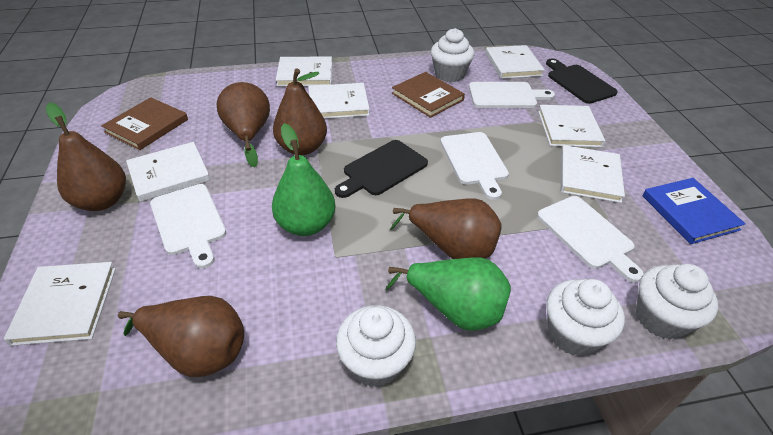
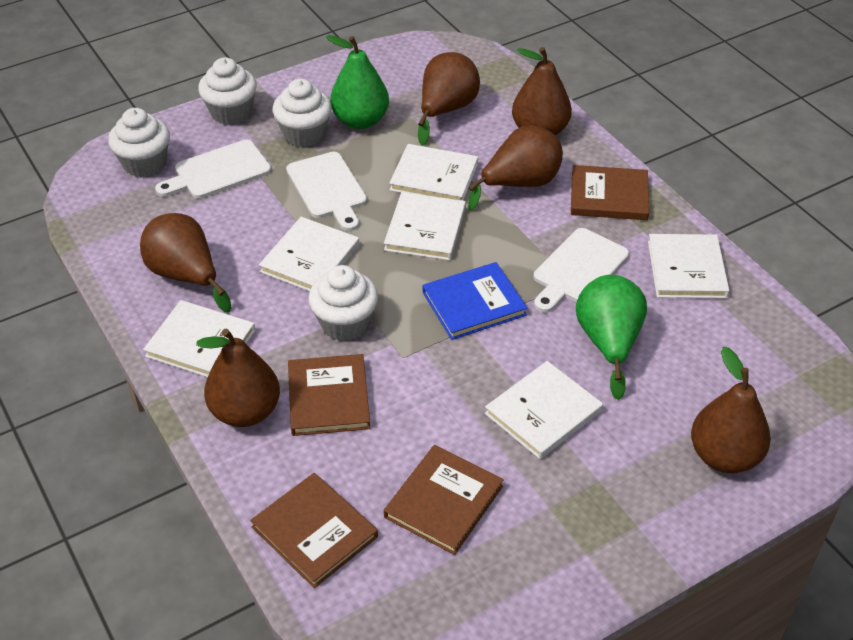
black cutting board: [335,140,428,198] [546,59,618,104] = 2 -> none = 0
brown book: [101,97,188,150] [392,72,465,118] = 2 -> [250,473,378,588] [288,354,370,436] [384,445,504,555] [571,165,649,220] = 4
brown pear: [46,103,126,211] [118,296,244,377] [217,82,270,168] [273,69,327,155] [390,198,501,259] = 5 -> [140,213,232,313] [196,329,280,427] [418,52,480,146] [468,125,563,211] [512,47,572,136] [691,346,771,473] = 6
white book: [4,262,116,346] [126,142,210,202] [276,56,332,87] [308,83,370,119] [485,45,545,79] [538,105,605,147] [561,145,625,203] = 7 -> [143,300,255,377] [259,217,359,291] [384,192,466,260] [389,144,478,201] [485,361,603,459] [648,234,730,298] = 6
white cutting board: [150,184,226,269] [440,132,509,200] [469,82,555,108] [537,196,644,282] = 4 -> [155,139,271,199] [286,152,367,231] [534,228,629,312] = 3

